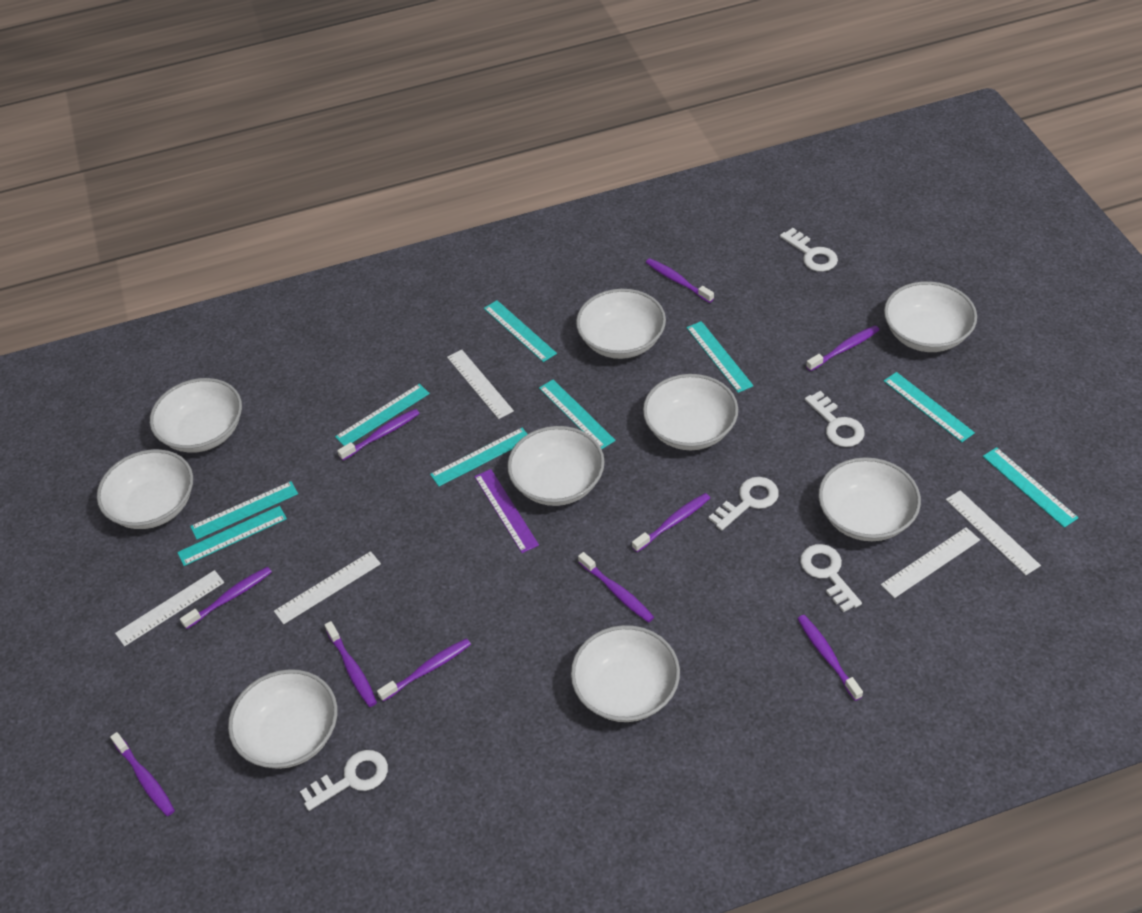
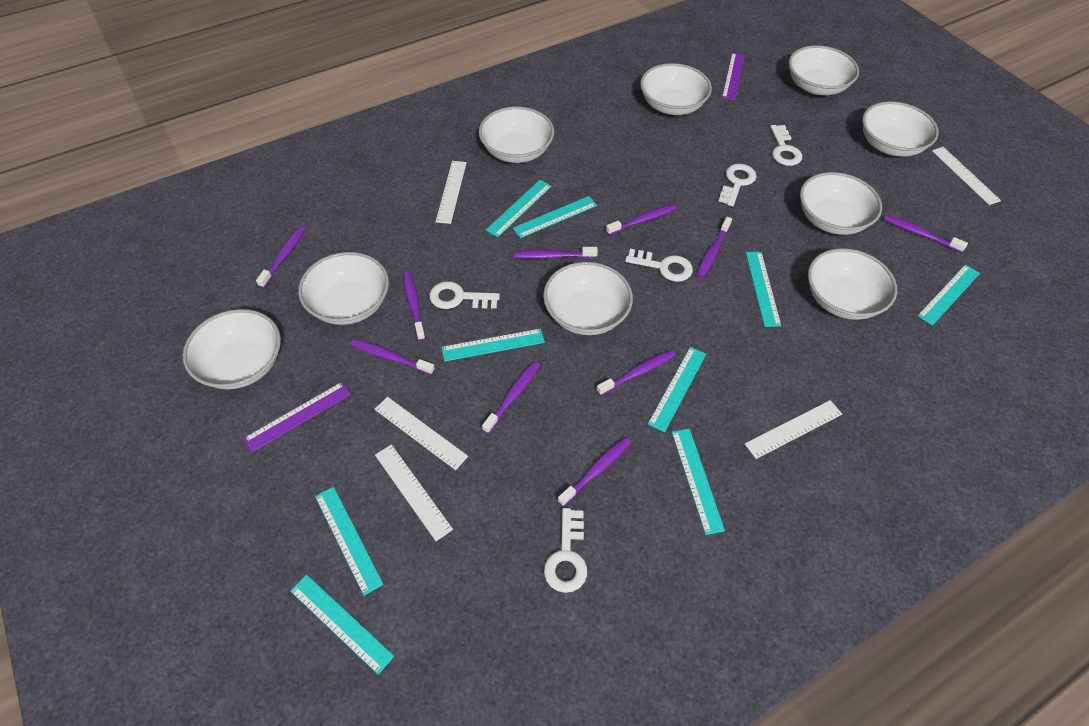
purple ruler: [474,469,539,553] = 1 -> [243,382,351,452] [722,53,745,100] = 2

